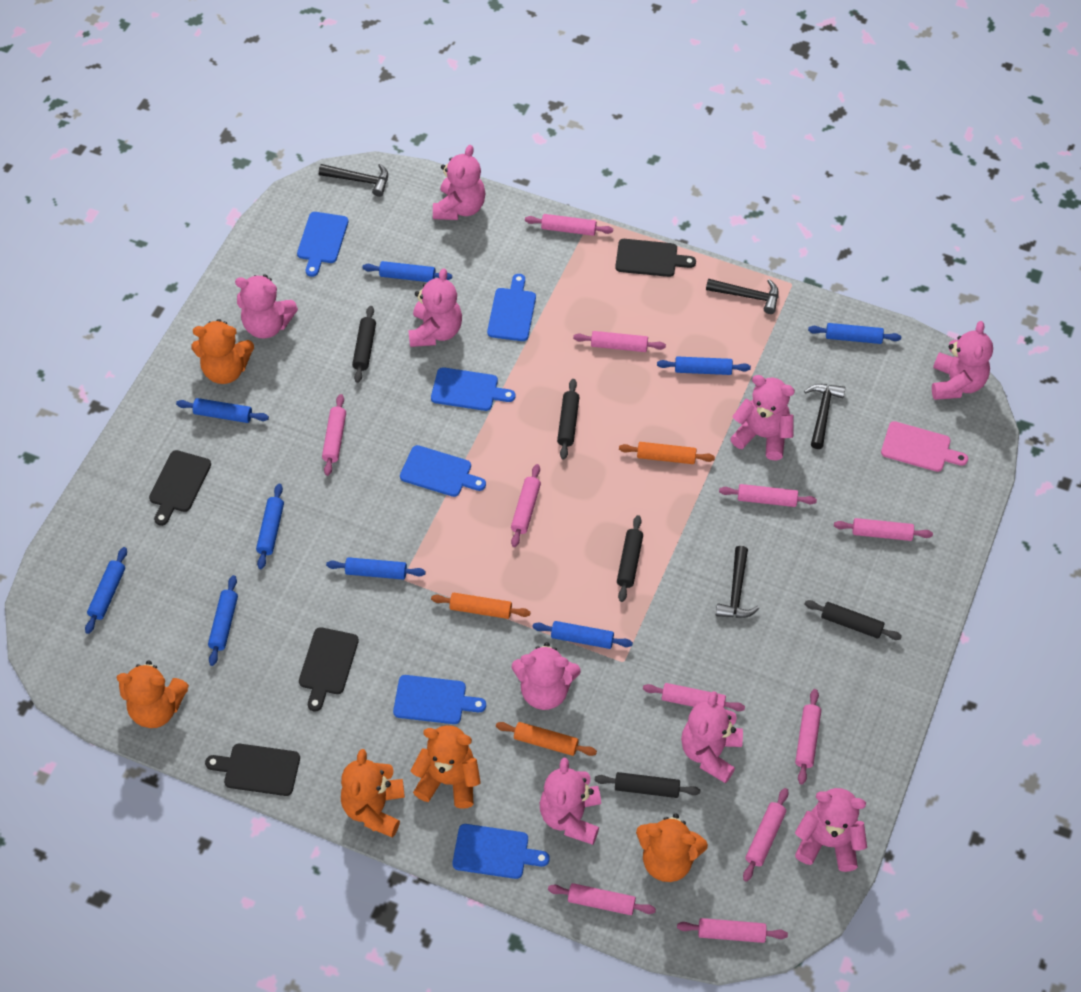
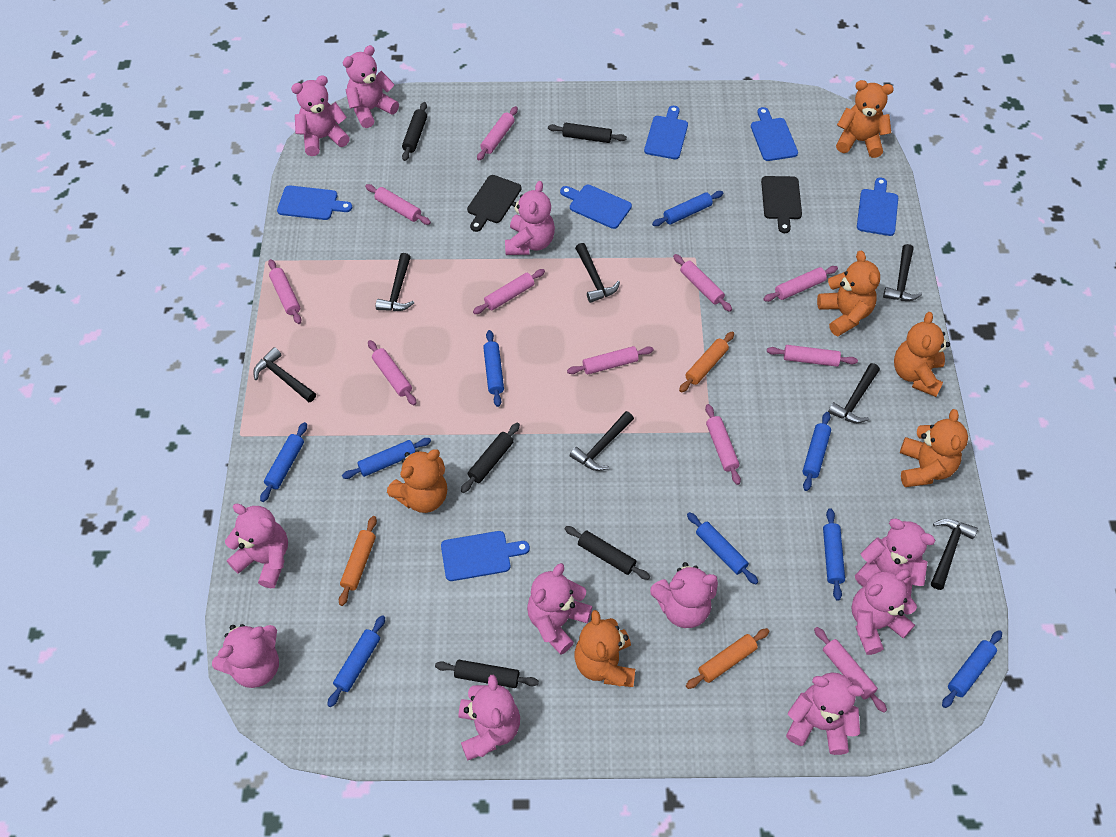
black cutting board: [149,450,211,526] [205,744,300,796] [299,627,359,711] [615,239,696,277] = 4 -> [467,175,522,232] [761,176,802,233] = 2
black hammer: [319,164,388,197] [706,279,779,314] [716,546,759,618] [804,384,846,449] = 4 -> [253,347,316,402] [376,253,414,311] [570,411,634,471] [575,243,620,303] [828,363,880,423] [883,244,922,301] [931,519,978,590] = 7
orange teddy bear: [117,660,189,728] [191,319,254,384] [341,749,405,838] [411,725,481,809] [636,814,708,882] = 5 -> [387,449,447,513] [575,610,635,687] [817,251,880,336] [836,80,894,158] [894,312,950,397] [900,409,968,487] = 6
pink cutting board: [881,421,968,472] = 1 -> none = 0
pink teddy bear: [235,274,298,338] [408,268,462,347] [433,145,486,220] [512,642,581,710] [540,758,601,845] [681,691,743,783] [730,375,795,461] [795,788,867,872] [932,321,993,400] = 9 -> [212,624,279,688] [225,504,288,588] [291,75,350,156] [343,45,399,128] [459,675,520,761] [505,181,555,255] [527,563,593,655] [650,562,718,628] [786,673,864,755] [851,569,917,655] [855,519,935,597] = 11

